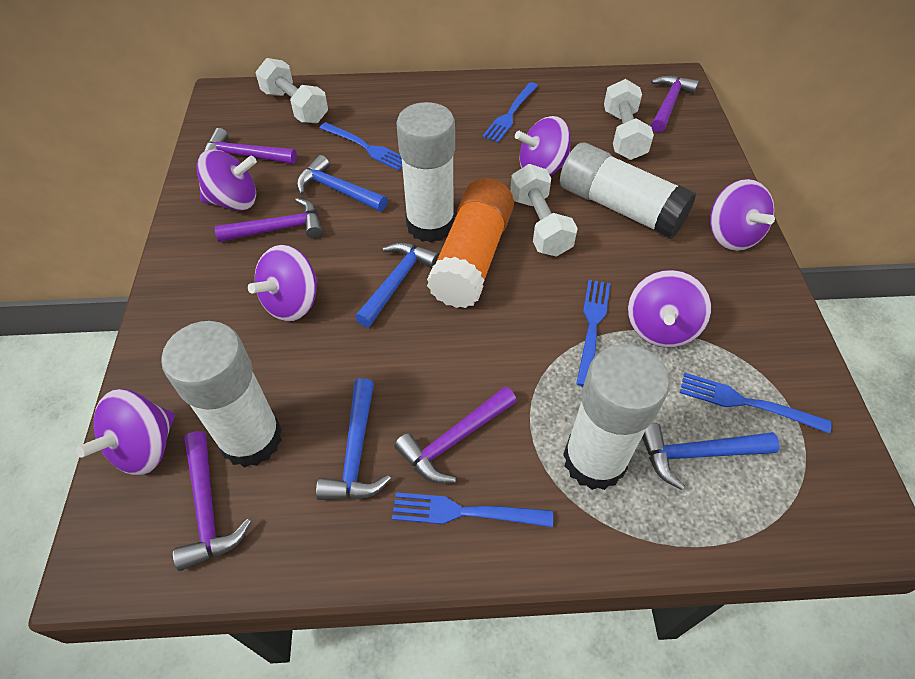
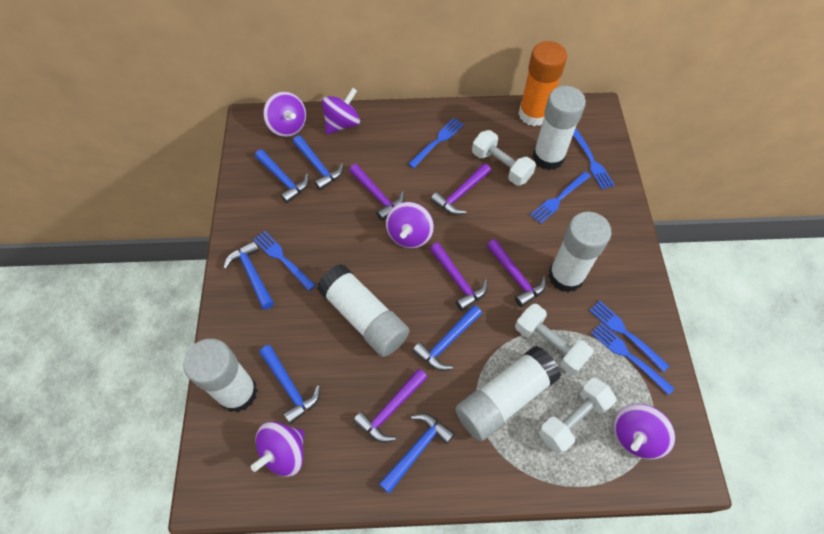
blue fork: [320,122,402,171] [392,492,553,527] [482,82,538,143] [576,280,610,386] [680,373,832,434] = 5 -> [253,231,316,291] [408,118,464,168] [530,172,591,224] [573,128,615,190] [590,301,669,372] [591,323,675,395] = 6
blue hammer: [297,155,387,211] [316,378,391,500] [355,242,439,327] [642,423,780,490] = 4 -> [223,241,274,310] [255,149,309,203] [259,345,320,424] [293,135,344,190] [379,413,455,494] [412,305,482,371] = 6
purple spinning top: [76,389,175,475] [196,150,257,211] [248,245,318,321] [515,116,571,176] [628,270,711,347] [710,179,775,251] = 6 -> [251,422,304,477] [263,92,306,137] [322,88,360,134] [386,202,434,248] [614,404,675,460] = 5
white glue stick: [161,321,282,468] [397,102,455,243] [560,143,696,239] [563,344,670,490] = 4 -> [183,339,258,412] [317,264,409,357] [455,346,561,441] [532,86,586,170] [548,212,611,293] = 5

